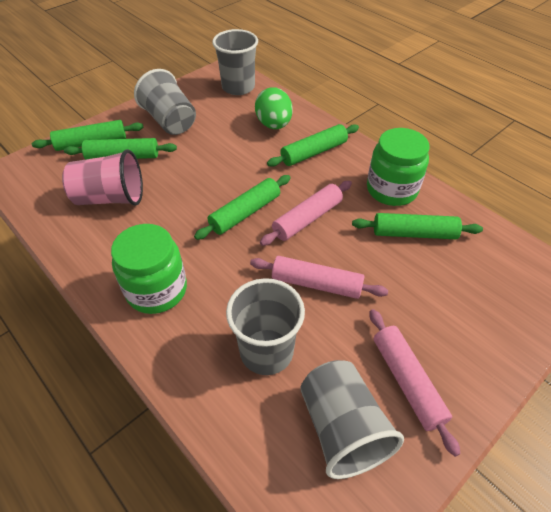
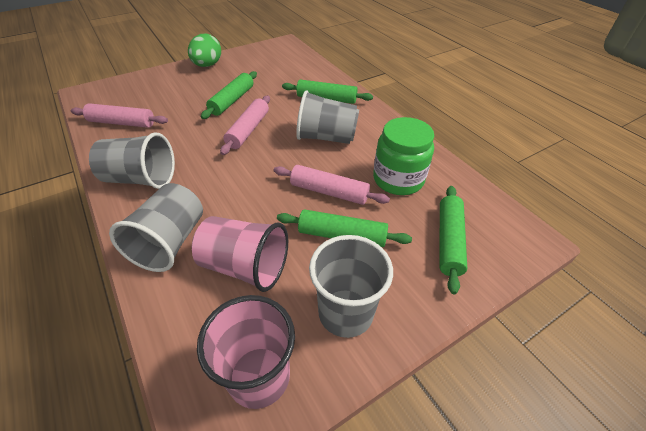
green jar: [111,224,187,314] [367,128,429,206] = 2 -> [373,117,434,195] = 1
green rolling pin: [32,120,144,151] [64,138,177,159] [194,175,291,240] [267,124,359,167] [352,213,483,239] = 5 -> [201,71,257,119] [277,209,412,247] [282,79,373,104] [439,186,467,294] = 4
pink cup: [62,149,143,206] = 1 -> [192,216,288,292] [197,295,295,409] = 2

